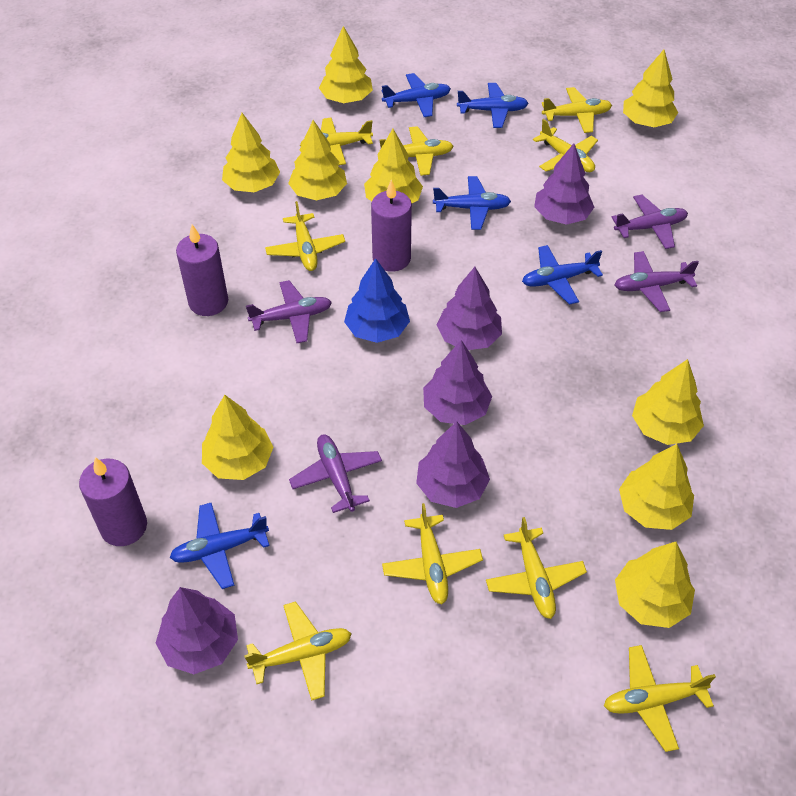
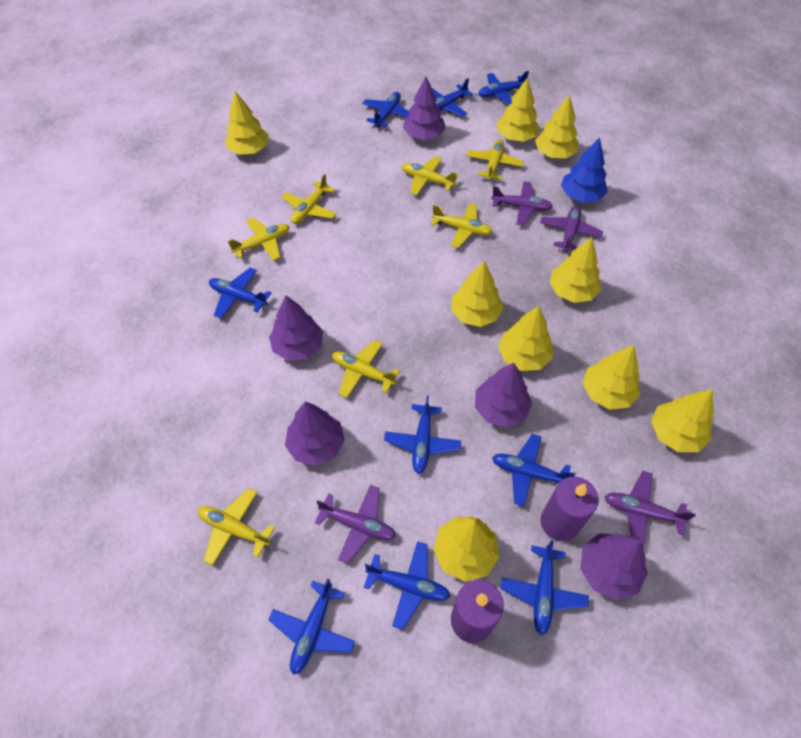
blue plane: [170,502,270,589] [382,73,451,117] [433,176,511,230] [457,83,529,128] [522,245,603,305] = 5 -> [209,268,271,318] [268,578,355,675] [362,92,409,127] [364,541,450,630] [384,396,461,474] [432,78,473,117] [478,71,529,105] [492,434,575,507] [500,540,589,635] = 9
purple candle: [79,457,147,546] [176,224,228,316] [371,180,412,272] = 3 -> [451,580,504,643] [540,477,599,541] = 2
yellow plane: [244,601,352,701] [265,201,345,271] [300,118,373,165] [380,126,453,176] [382,503,483,604] [486,517,587,619] [533,119,598,172] [542,87,612,133] [604,645,716,752] = 9 -> [198,488,275,566] [228,218,289,261] [282,174,336,224] [332,340,400,398] [402,156,458,195] [431,203,492,248] [466,139,524,180] = 7

